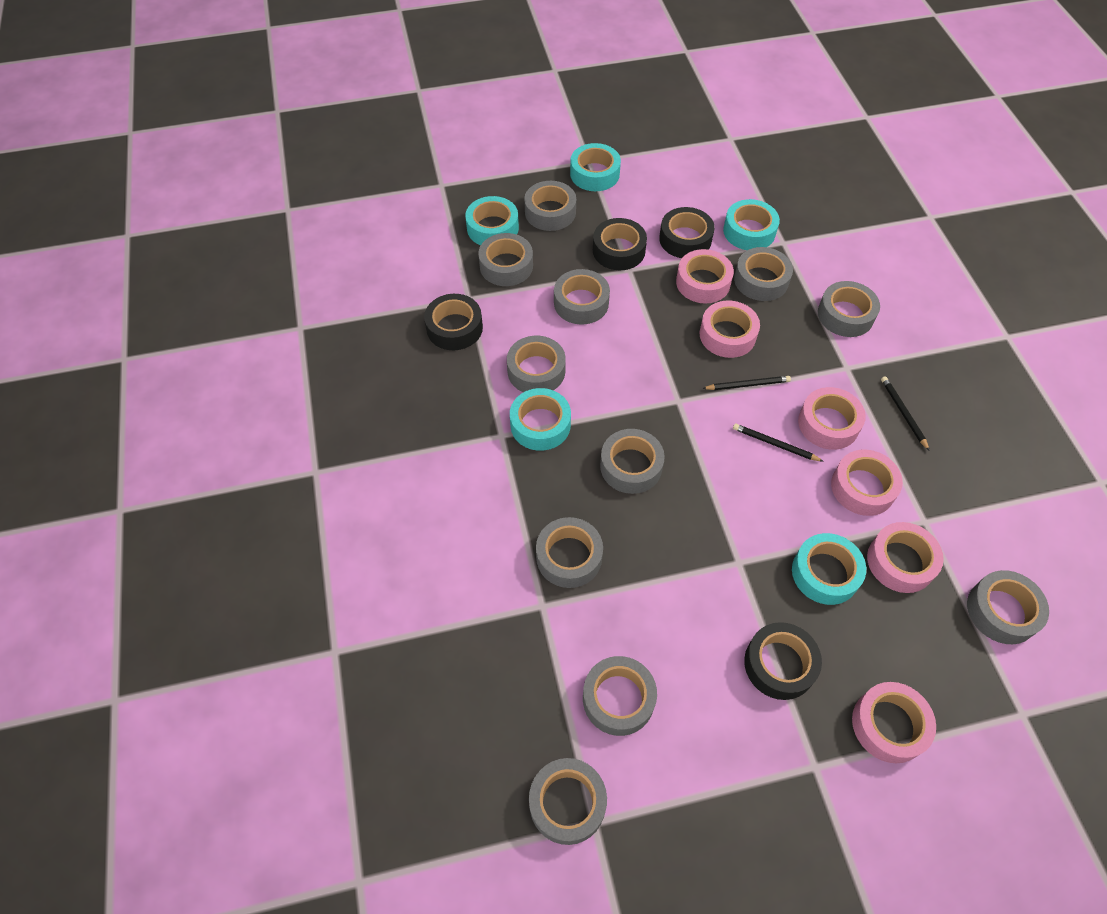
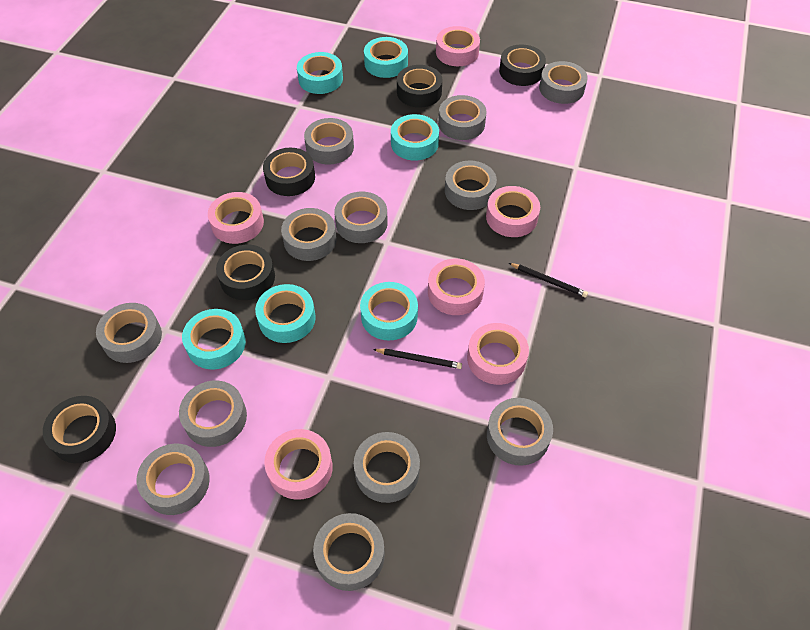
black pencil: [702,376,791,390] [733,424,824,462] [881,376,930,451] = 3 -> [373,348,462,369] [509,263,588,297] = 2
black tape: [424,294,483,350] [593,218,647,270] [659,207,715,258] [744,622,822,700] = 4 -> [43,396,116,463] [216,245,275,300] [263,148,315,196] [397,65,443,108] [499,44,546,86] = 5
grey tape: [478,233,533,286] [507,336,566,392] [524,181,576,231] [529,758,607,845] [536,517,603,588] [554,269,610,325] [583,656,657,736] [600,429,665,494] [734,247,793,301] [818,281,880,337] [967,570,1049,644] = 11 -> [96,303,162,363] [137,444,210,515] [179,381,247,447] [281,208,337,261] [304,118,354,165] [313,513,385,591] [334,192,388,243] [354,432,420,503] [438,95,487,140] [445,160,497,210] [487,398,553,466] [539,61,588,104] = 12
turquoise tape: [465,196,519,245] [510,388,571,451] [570,143,621,191] [723,199,780,250] [792,533,866,605] = 5 -> [182,309,246,369] [255,284,316,343] [297,52,343,94] [360,282,418,340] [364,37,408,78] [391,114,439,161] = 6

